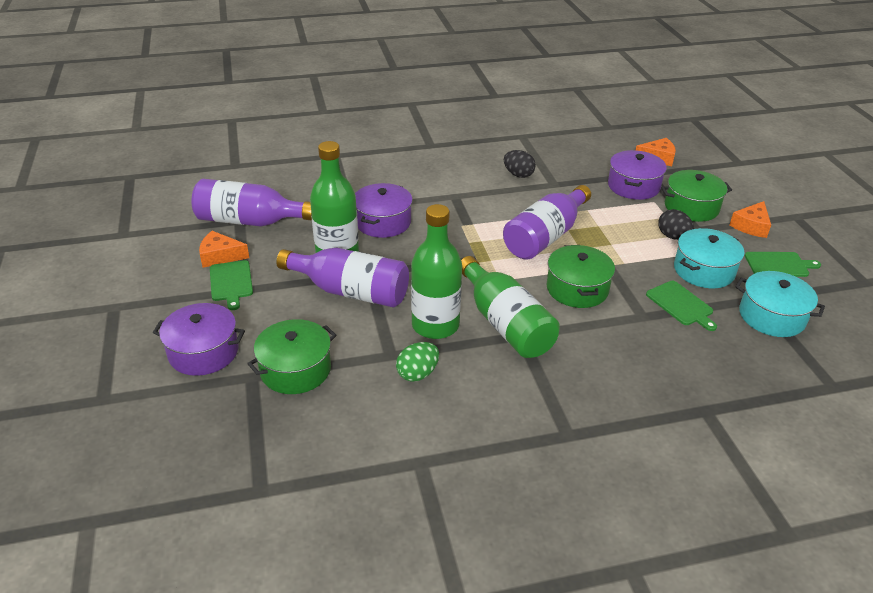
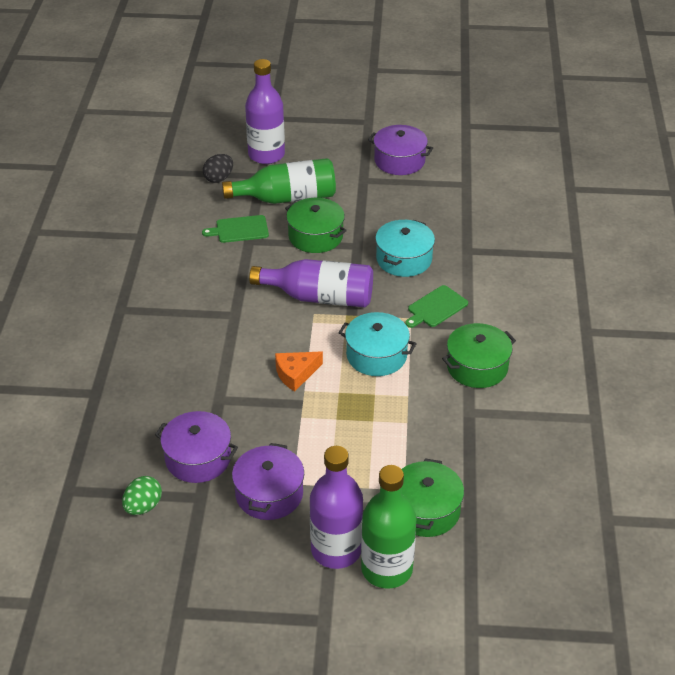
black egg: [504,150,536,178] [658,209,694,240] = 2 -> [203,154,233,183] = 1
green bottle: [310,141,359,253] [411,204,462,339] [461,256,560,358] = 3 -> [222,158,336,204] [361,465,417,589] = 2
green cutting board: [210,260,253,310] [646,281,717,331] [745,252,821,277] = 3 -> [202,215,269,243] [405,285,468,328] = 2
orange cheese: [199,231,249,268] [636,138,676,166] [730,201,771,238] = 3 -> [275,351,323,391] = 1

